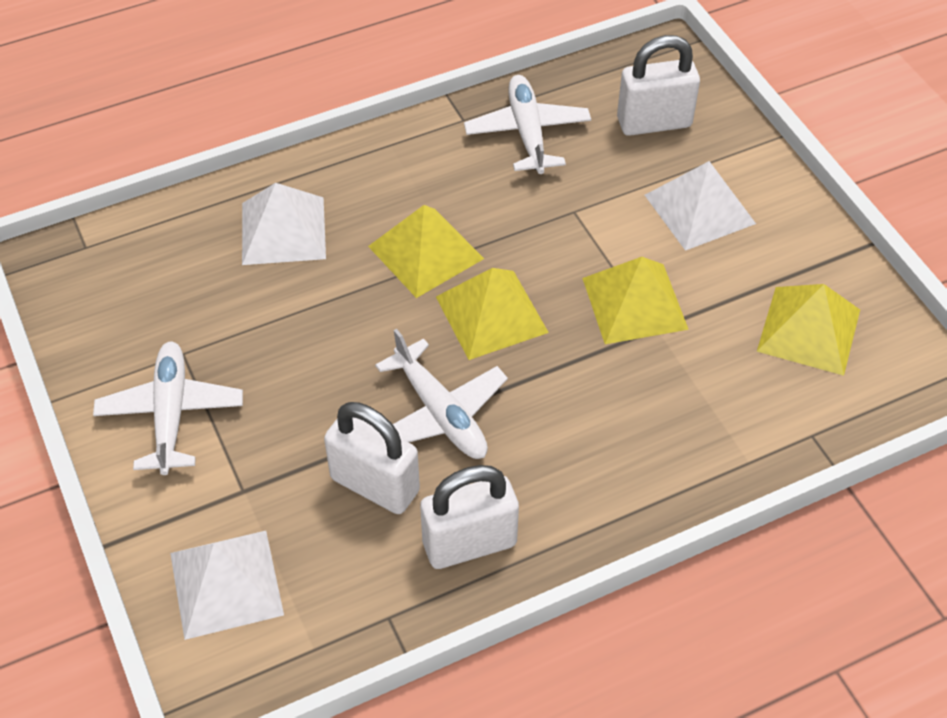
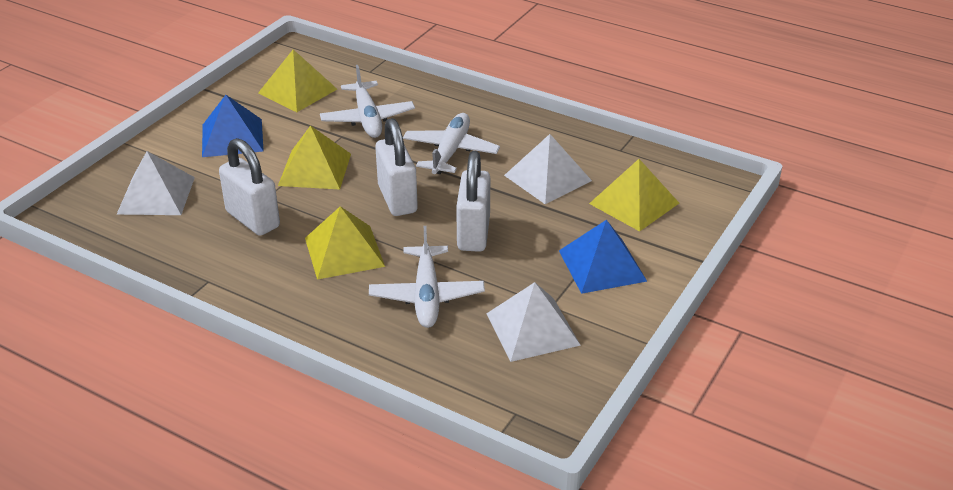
blue pyramid: none = 0 -> [202,95,264,157] [559,220,647,294] = 2

